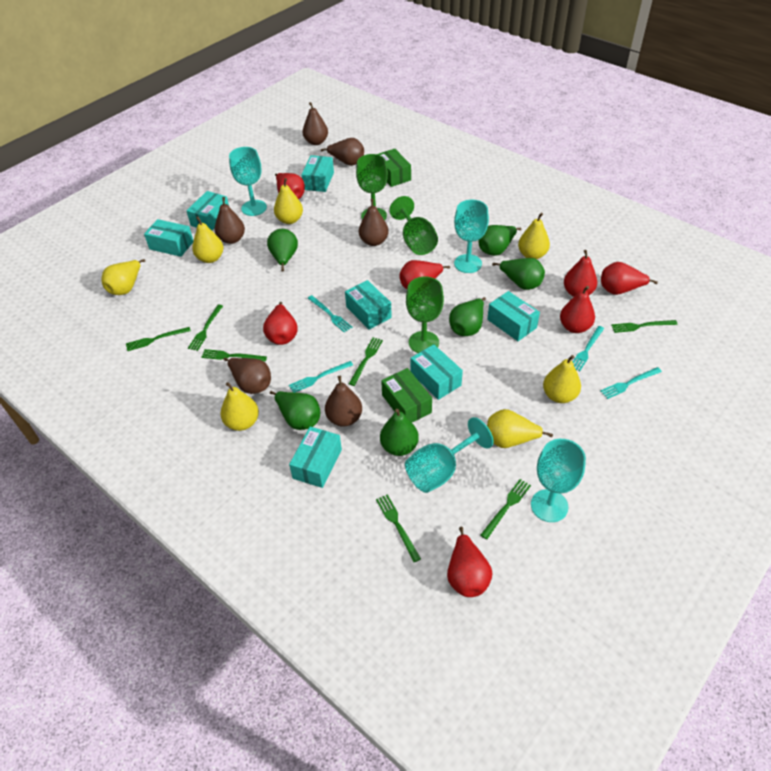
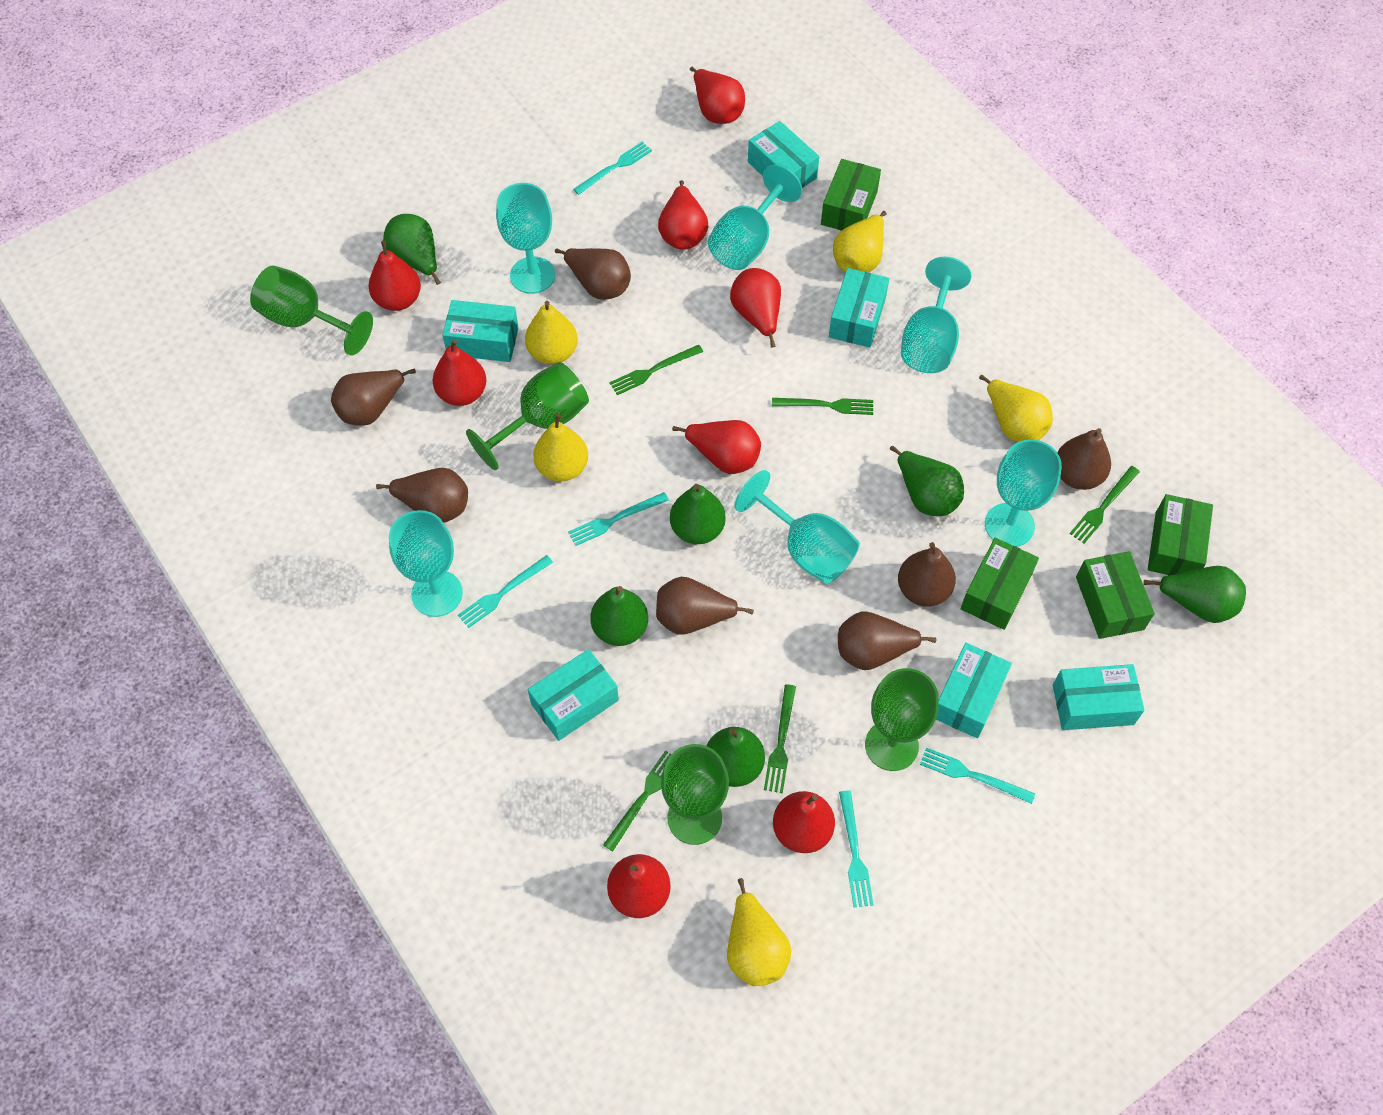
brown pear: [215,197,245,244] [224,358,271,394] [302,102,328,145] [321,138,364,166] [325,376,362,427] [359,199,389,246] = 6 -> [331,369,416,426] [376,468,468,523] [555,248,631,300] [656,577,754,635] [838,612,937,670] [898,542,956,607] [1057,428,1111,490] = 7
green box: [377,149,411,187] [381,368,432,422] = 2 -> [821,159,881,231] [961,538,1039,630] [1076,551,1155,639] [1148,494,1213,575] = 4
green fork: [126,327,191,351] [188,305,223,351] [201,349,267,361] [349,337,383,386] [376,494,421,562] [480,479,531,540] [611,320,678,333] = 7 -> [603,750,671,851] [609,345,703,395] [764,684,796,793] [772,398,873,415] [1070,466,1140,544] = 5
green goblet: [356,154,388,221] [389,196,438,255] [406,277,444,353] = 3 -> [250,266,373,356] [466,362,589,470] [661,744,729,845] [865,668,939,771] = 4
red pear: [263,302,298,345] [275,173,305,199] [399,260,450,289] [447,527,492,597] [560,286,595,333] [564,250,597,297] [601,262,658,295] = 7 -> [368,241,421,311] [433,339,487,406] [607,854,671,918] [658,180,708,250] [672,420,761,474] [690,67,745,124] [730,268,781,348] [773,791,835,853] = 8
turquoise box: [144,219,193,257] [186,191,229,230] [289,426,342,488] [301,155,334,192] [345,280,392,330] [411,344,463,400] [487,291,540,341] = 7 -> [442,300,519,362] [528,649,619,741] [748,121,819,188] [829,268,889,348] [936,643,1012,739] [1053,664,1144,730] = 6
turquoise fork: [289,361,353,392] [308,295,352,332] [573,326,604,371] [600,367,662,399] = 4 -> [458,555,553,628] [568,492,669,546] [573,142,652,195] [839,791,874,907] [920,747,1035,804] = 5
turquoise goblet: [229,147,267,216] [405,417,493,493] [454,200,489,273] [531,439,586,522] = 4 -> [389,510,463,617] [496,183,555,294] [708,165,802,270] [735,470,860,584] [901,257,971,373] [985,439,1062,547] = 6
yellow pear: [102,259,145,295] [192,216,223,263] [220,382,259,431] [274,178,303,224] [487,409,553,448] [518,213,550,259] [543,355,581,403] = 7 -> [525,301,578,364] [533,414,588,482] [727,878,791,986] [833,211,887,272] [979,375,1053,442] = 5

